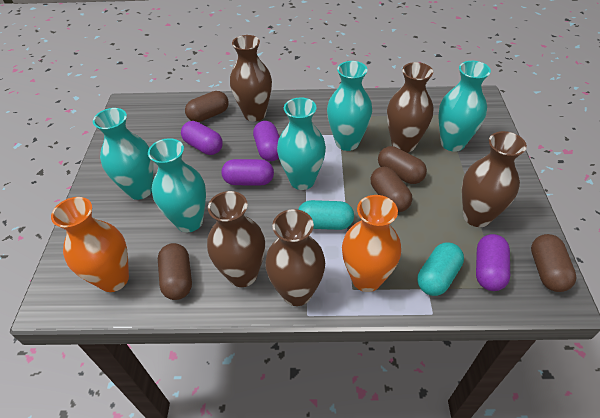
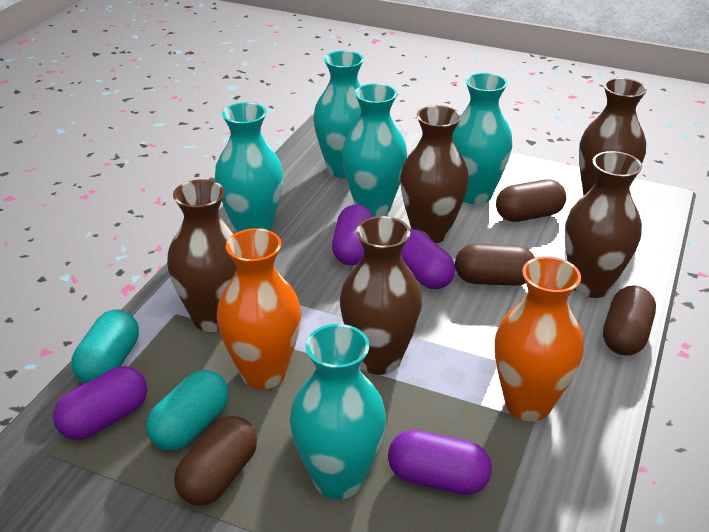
brown capsule: [158,243,192,300] [185,91,229,122] [370,167,412,212] [378,146,427,184] [531,234,577,292] = 5 -> [174,416,257,505] [455,244,535,286] [496,179,566,222] [603,285,656,356] = 4

